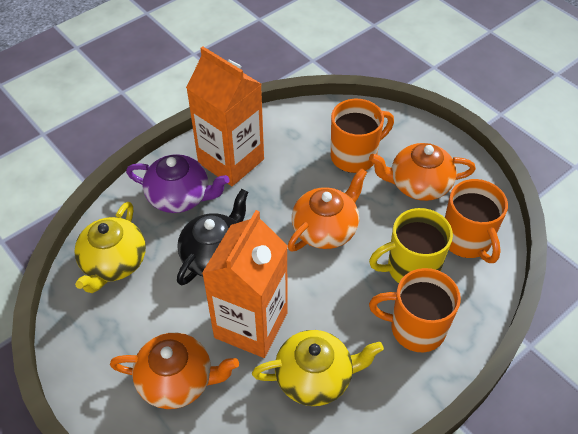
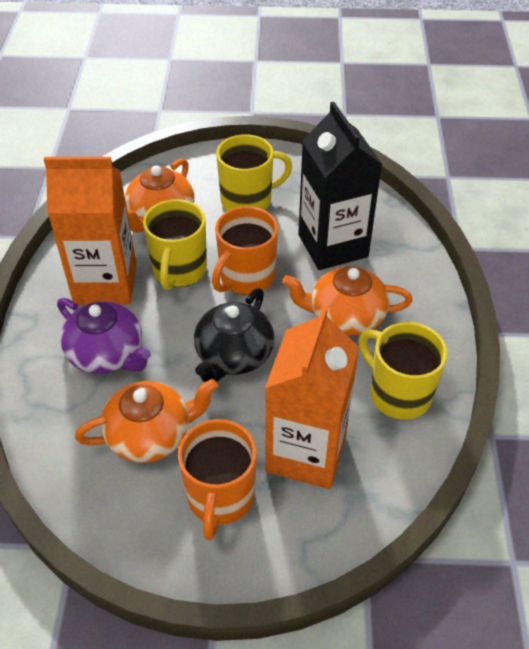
black carton: none = 0 -> [298,102,382,270] = 1
orange mug: [331,99,394,173] [369,268,461,352] [445,179,508,263] = 3 -> [178,419,257,540] [212,206,278,295] = 2
yellow mug: [369,208,453,283] = 1 -> [143,199,207,290] [216,134,292,211] [359,322,448,420] = 3
yellow teapot: [74,202,146,293] [252,330,384,406] = 2 -> none = 0

